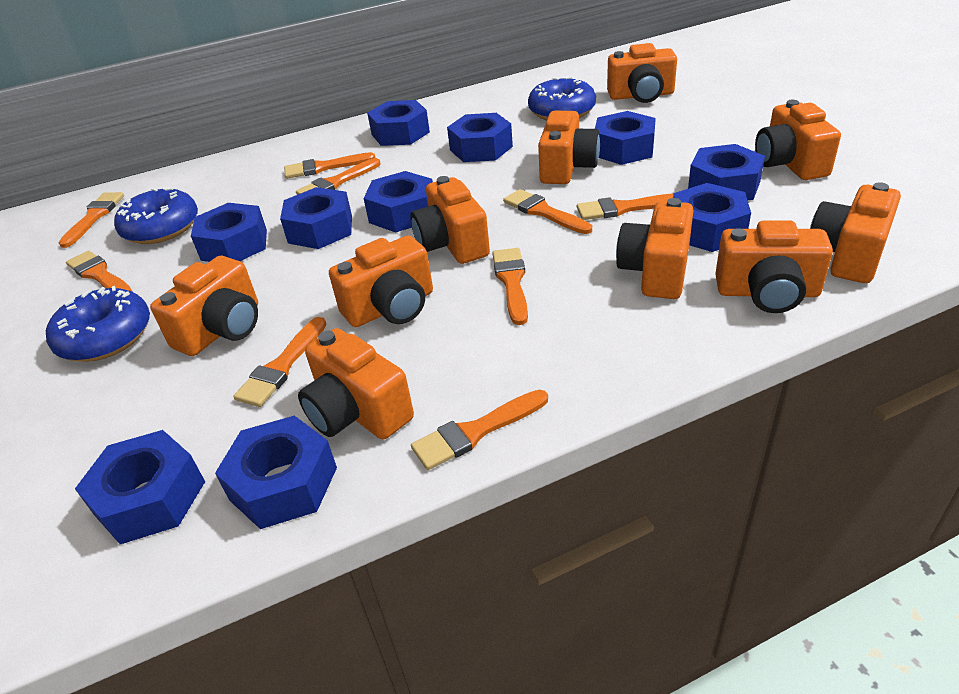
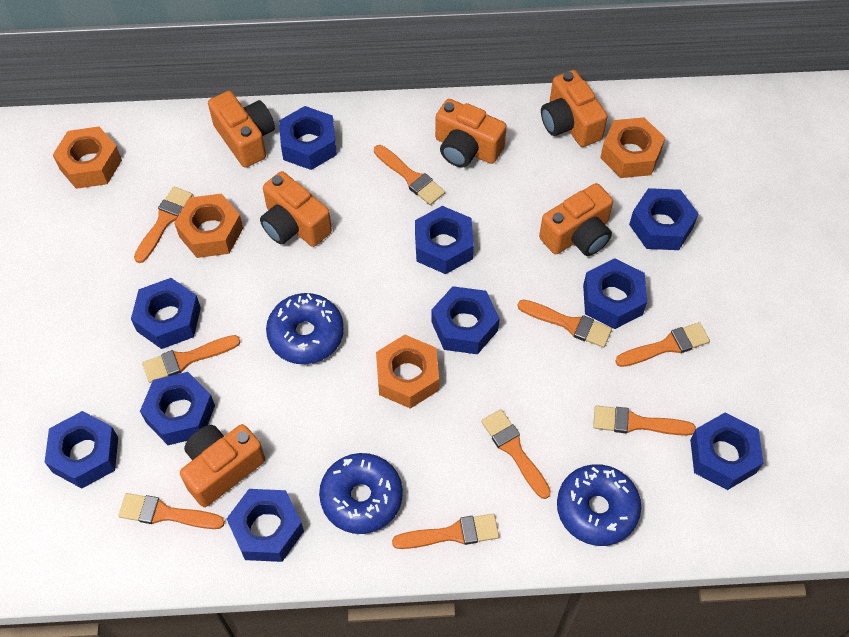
orange camera: [150,256,258,356] [298,328,414,439] [329,235,433,327] [410,176,490,264] [538,111,600,184] [607,43,677,103] [616,198,694,299] [715,220,833,313] [755,100,841,180] [810,182,901,283] = 10 -> [180,424,265,507] [208,91,275,168] [260,171,332,247] [435,99,507,167] [539,183,613,256] [541,70,608,147] = 6
orange nut: none = 0 -> [53,127,122,189] [174,193,243,258] [376,335,439,409] [600,117,665,178] = 4

